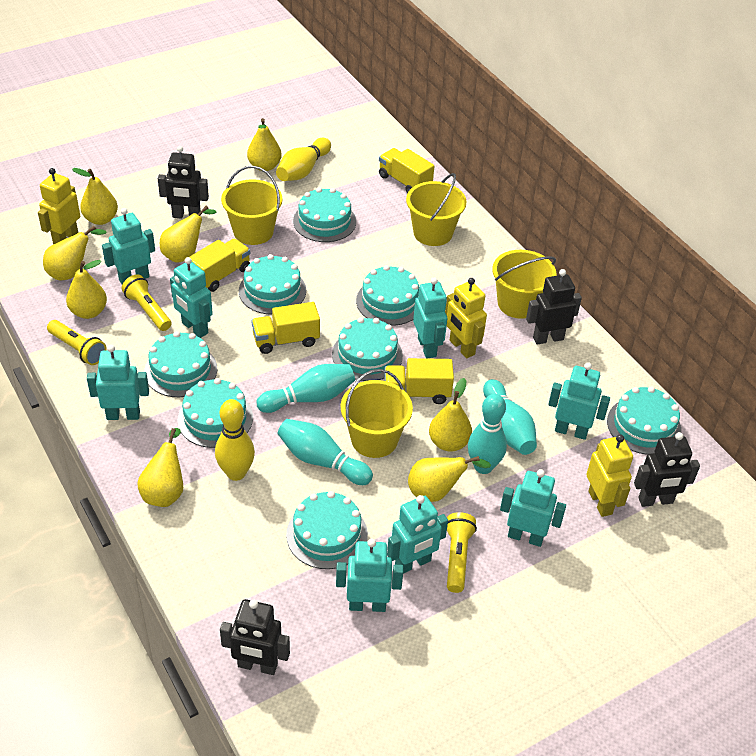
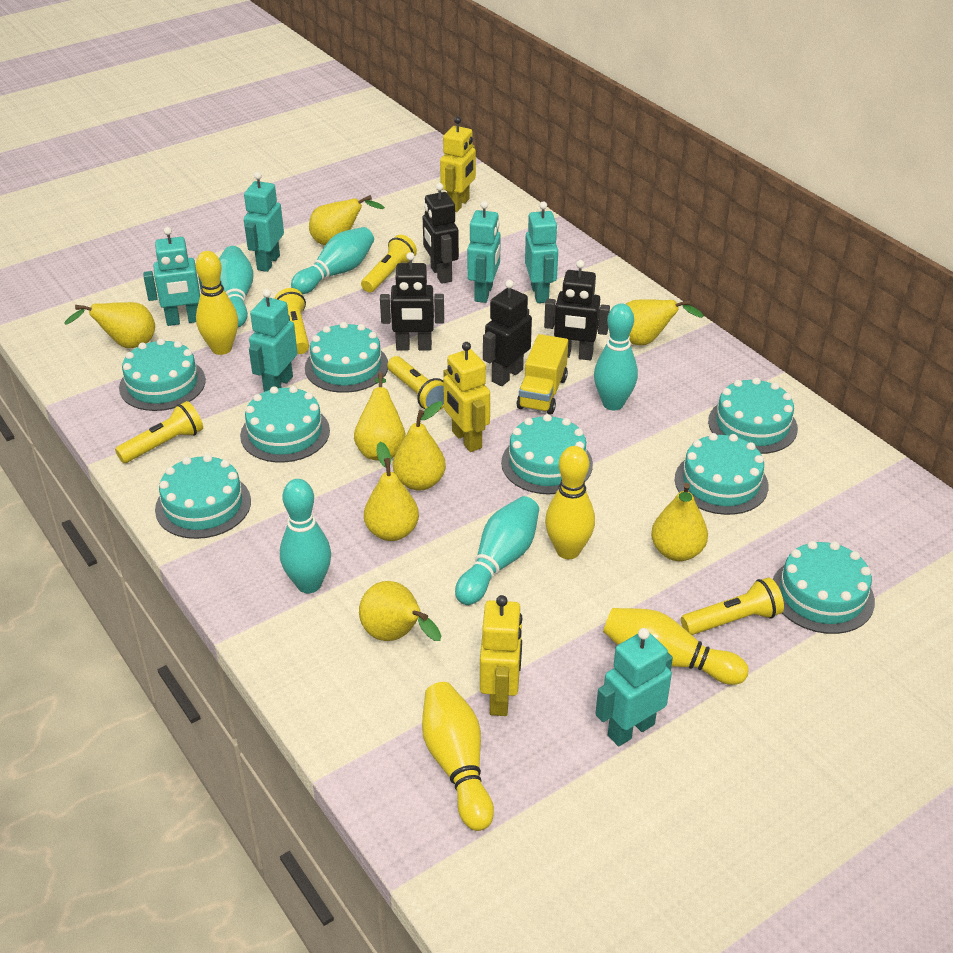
turquoise bowling pin: [257,364,355,413] [278,419,373,485] [468,394,507,474] [483,379,537,455] = 4 -> [219,246,254,327] [280,479,331,593] [291,227,374,294] [455,496,539,605] [594,303,638,410] = 5
turquoise robot: [87,345,149,420] [102,208,155,284] [170,257,213,338] [336,539,403,612] [387,495,448,574] [413,277,447,359] [500,469,566,547] [548,362,610,440] = 8 -> [143,227,202,326] [244,172,284,272] [249,289,297,392] [467,201,501,303] [525,201,558,303] [596,628,673,746] = 6
yellow bowling pin: [215,399,255,481] [276,138,331,181] = 2 -> [196,251,238,355] [422,682,494,831] [545,446,595,559] [603,608,748,685] = 4
yellow bucket: [221,166,283,245] [341,369,413,458] [406,173,466,246] [492,250,556,319] = 4 -> none = 0
yellow flashlight: [47,320,107,365] [122,275,172,331] [447,512,477,593] = 3 -> [115,401,203,463] [275,288,309,354] [361,235,417,293] [387,356,444,410] [681,578,784,635] = 5
yellow truck: [190,238,250,292] [251,302,320,354] [379,148,434,193] [385,358,454,404] = 4 -> [517,334,568,415] = 1

